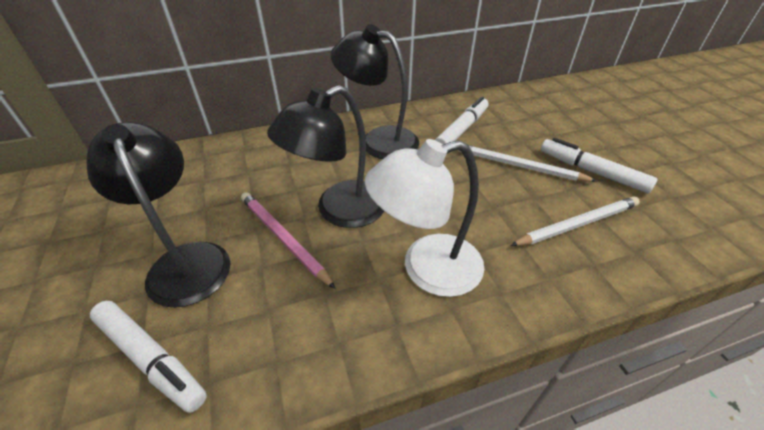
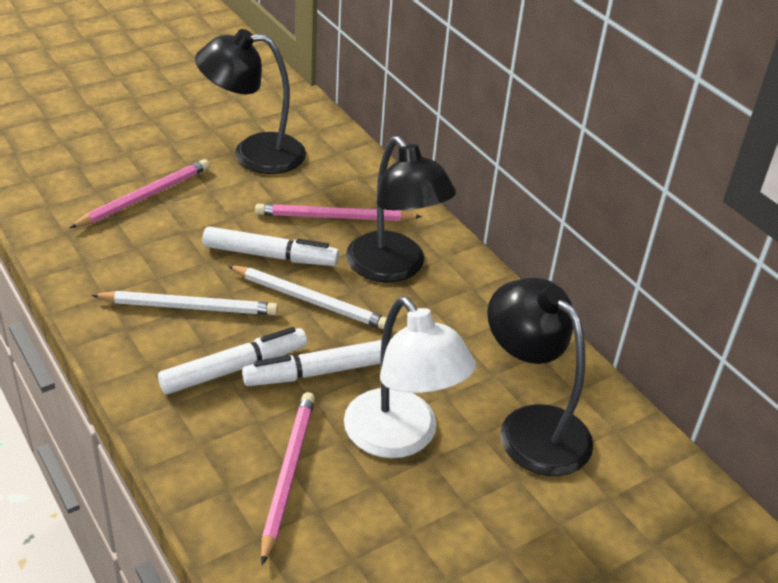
pink pencil: [241,192,336,289] = 1 -> [69,159,210,228] [255,204,422,221] [261,392,315,565] = 3

